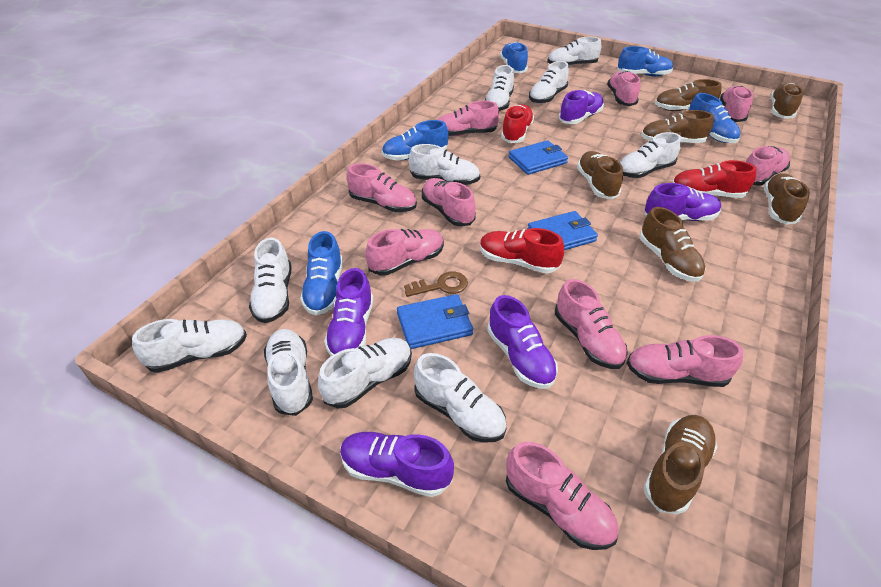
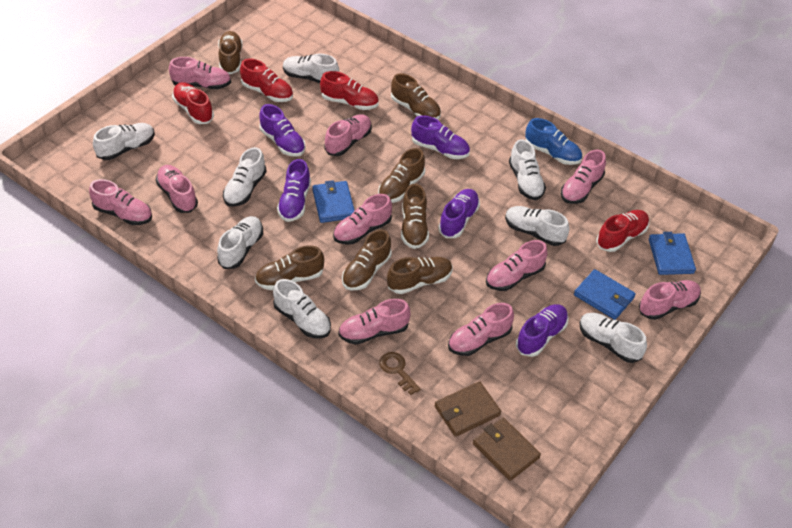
blue shoe: [300,231,343,315] [382,120,448,160] [500,42,528,73] [617,46,673,76] [689,93,741,143] = 5 -> [525,118,582,165] = 1
brown wallet: none = 0 -> [435,381,501,437] [473,418,541,481] = 2
red shoe: [480,228,564,273] [501,104,534,143] [672,160,756,198] = 3 -> [172,82,214,124] [240,59,293,102] [320,71,379,110] [596,210,649,252] = 4
white shoe: [132,319,247,373] [249,238,291,323] [264,329,313,416] [318,338,412,408] [409,144,480,185] [414,353,507,443] [485,65,514,111] [529,61,569,104] [547,37,601,67] [620,132,681,178] = 10 -> [93,123,155,160] [217,216,263,269] [223,147,267,207] [273,279,331,338] [283,54,339,83] [505,206,569,246] [509,139,546,200] [580,313,647,363] = 8

